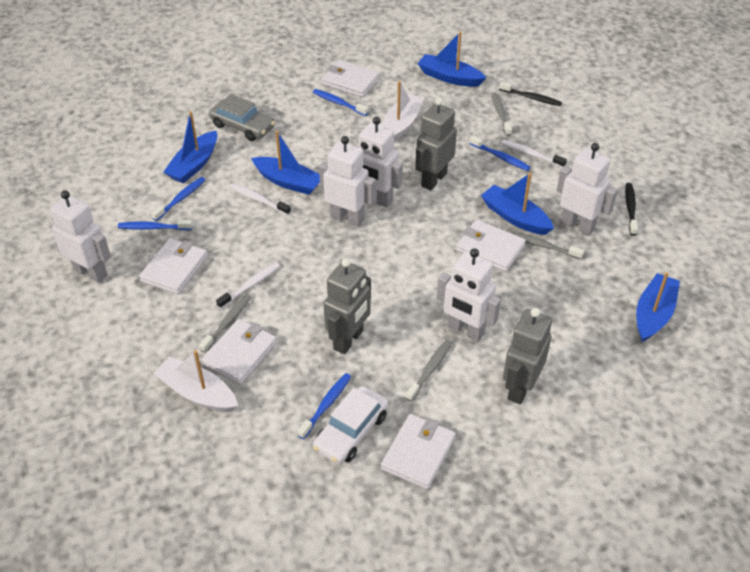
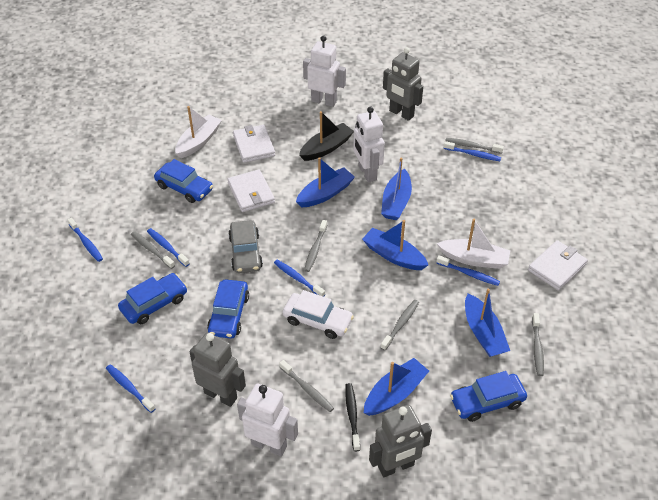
black boat: none = 0 -> [299,111,354,161] = 1
black toothbrush: [499,81,562,106] [625,183,638,236] = 2 -> [345,383,360,451] = 1
blue car: none = 0 -> [118,273,187,324] [154,159,213,203] [207,279,249,339] [450,371,527,422] = 4
blue toothbrush: [118,220,192,230] [151,177,205,221] [298,373,351,439] [313,89,368,116] [469,135,531,171] = 5 -> [68,218,103,262] [106,364,156,413] [147,228,190,267] [274,260,325,297] [436,255,500,286] [443,141,501,161] = 6
grey toothbrush: [199,294,251,353] [406,339,453,402] [491,92,512,136] [510,231,584,259] = 4 -> [131,231,175,269] [279,360,334,412] [304,220,327,272] [380,300,419,351] [445,138,504,154] [532,313,544,376] = 6
white robot: [50,191,111,283] [319,136,376,227] [352,117,403,208] [437,248,501,342] [557,143,618,235] = 5 -> [237,384,298,457] [303,36,346,107] [353,106,385,183] = 3
white toothbrush: [216,262,280,309] [230,183,291,215] [501,140,567,168] = 3 -> none = 0
white wallet: [139,238,208,294] [202,319,277,384] [321,60,380,97] [381,414,456,489] [456,219,526,272] = 5 -> [227,169,275,212] [233,125,275,163] [528,240,588,291] = 3

